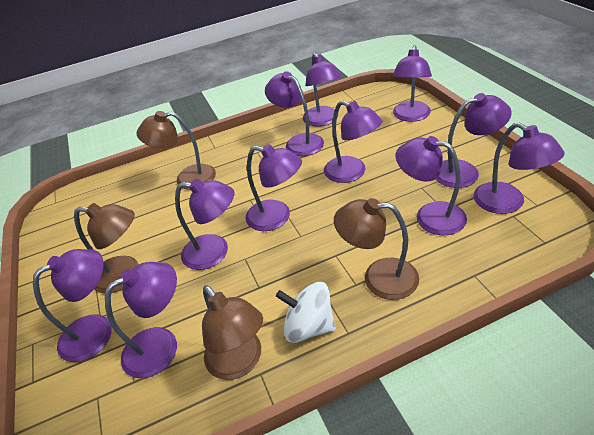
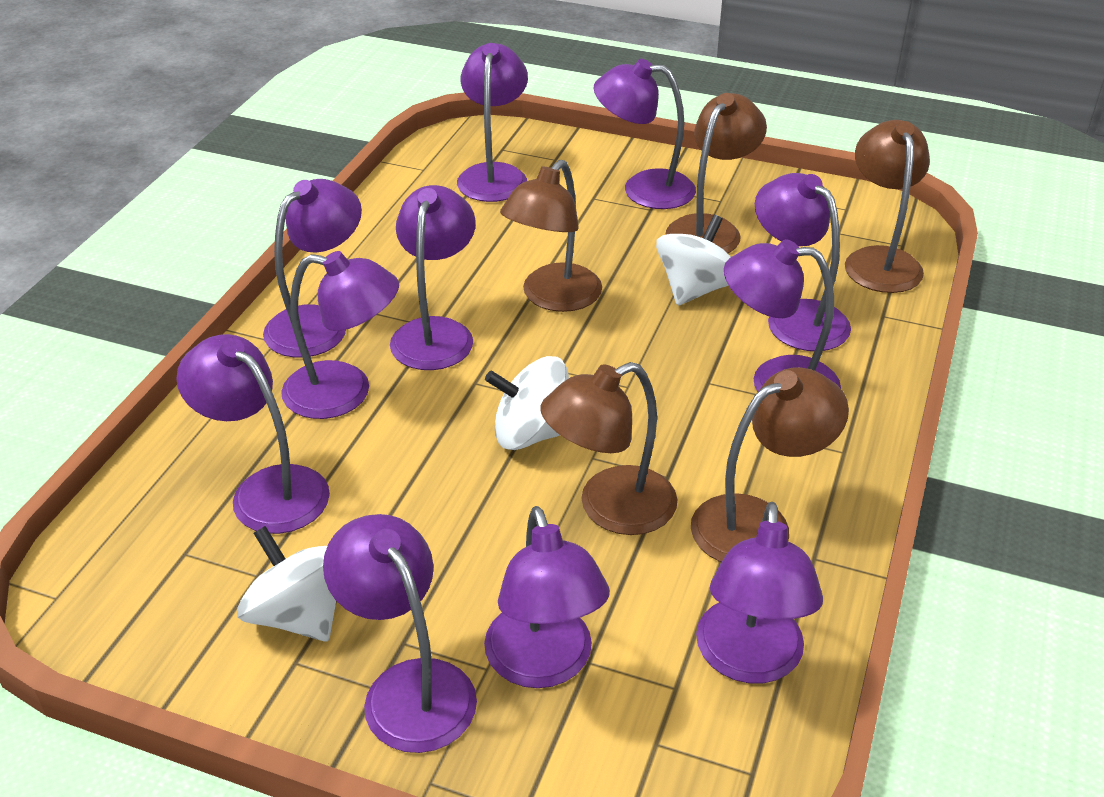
brown lamp: [74,203,139,293] [137,111,216,190] [202,285,263,380] [334,198,419,300] = 4 -> [500,160,602,312] [540,362,678,535] [665,93,767,253] [691,367,849,562] [845,120,930,293] = 5
white spinning top: [276,282,336,343] = 1 -> [237,526,336,641] [485,356,569,450] [656,215,731,306] = 3

